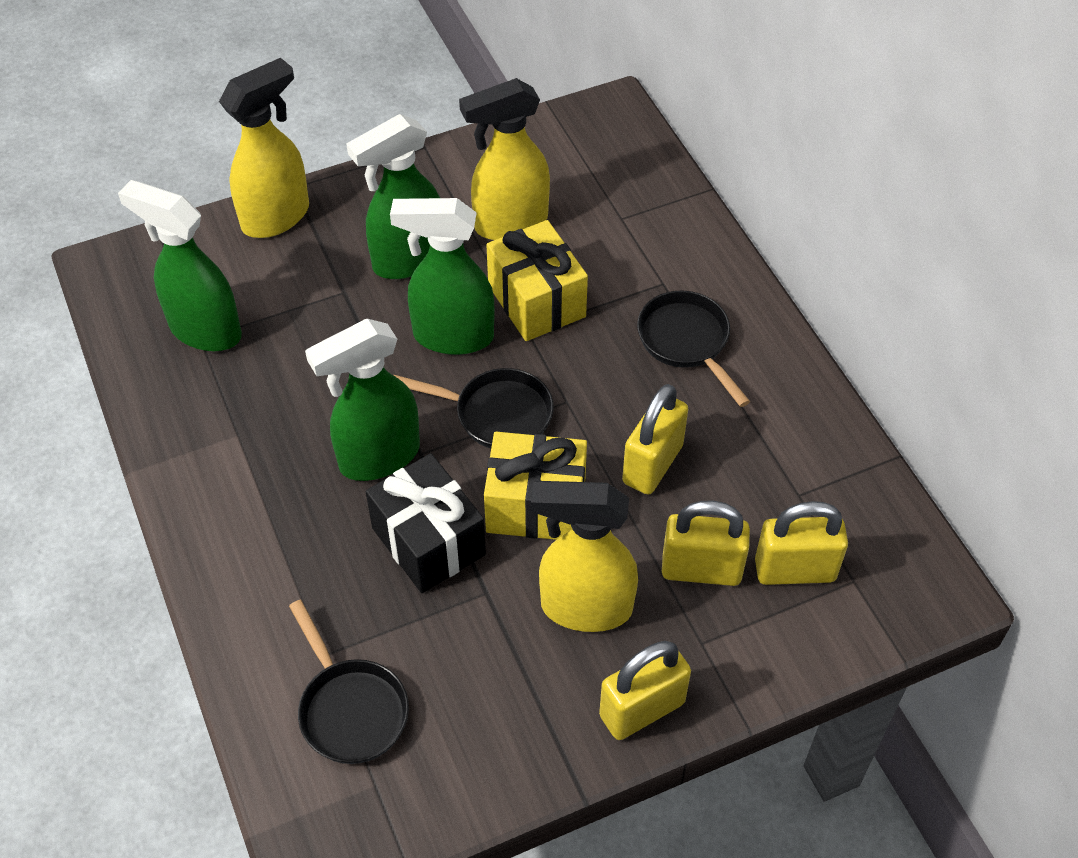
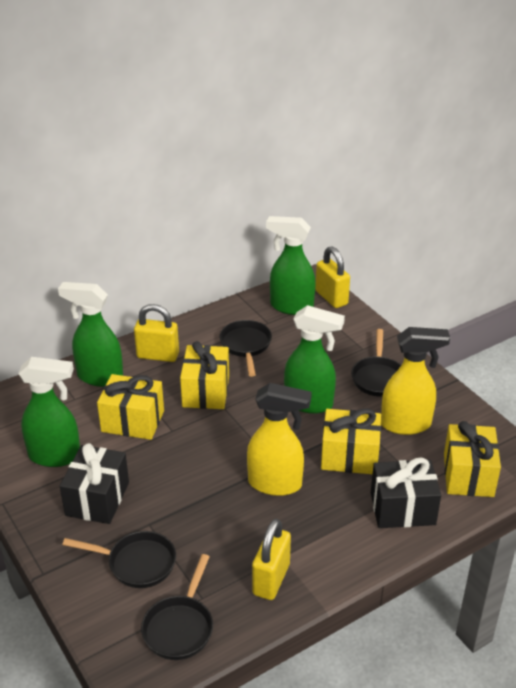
black gift: [366,453,486,593] = 1 -> [60,443,129,524] [371,457,441,528] = 2
black pan: [289,600,409,764] [394,368,554,448] [637,291,750,407] = 3 -> [62,531,176,588] [141,554,213,660] [219,320,272,377] [351,329,401,397] = 4
yellow gift: [484,432,587,540] [486,220,588,341] = 2 -> [97,374,164,440] [180,341,229,409] [321,408,381,474] [444,421,501,497] = 4
yellow padlock: [599,641,691,740] [622,384,688,495] [662,501,750,586] [755,501,848,585] = 4 -> [134,304,179,362] [252,519,291,600] [315,246,350,308] = 3
yellow spray bottle: [219,58,309,238] [459,78,550,240] [531,481,638,632] = 3 -> [247,383,312,496] [381,327,450,435] = 2

